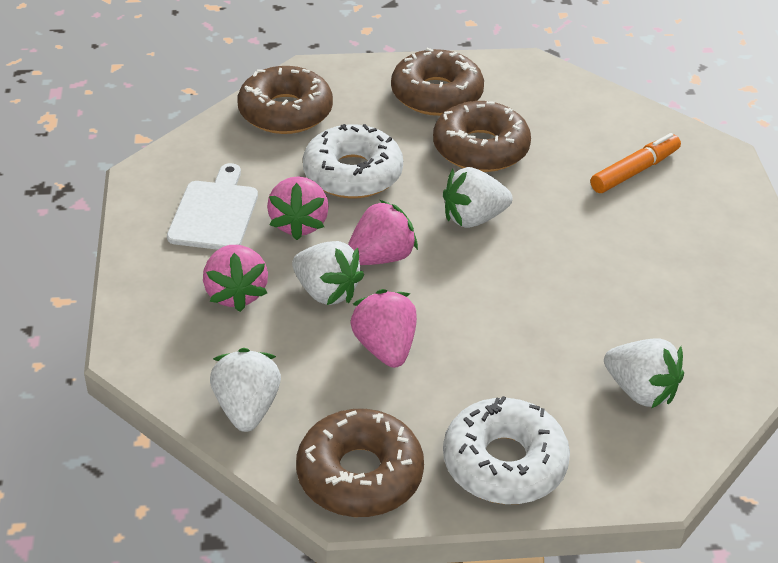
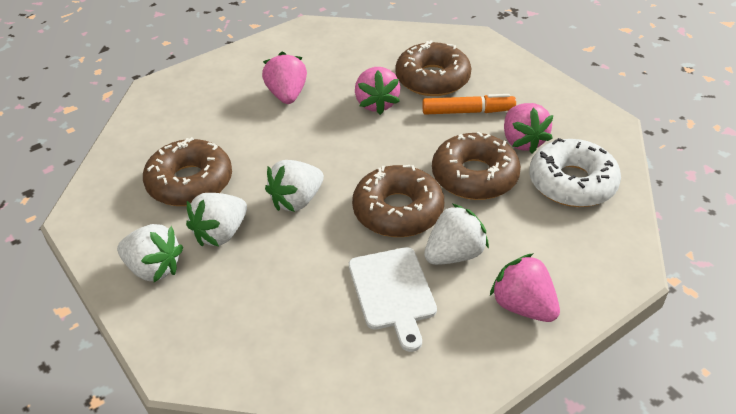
white donut: [303,124,403,199] [443,396,570,504] = 2 -> [529,138,621,207] = 1

